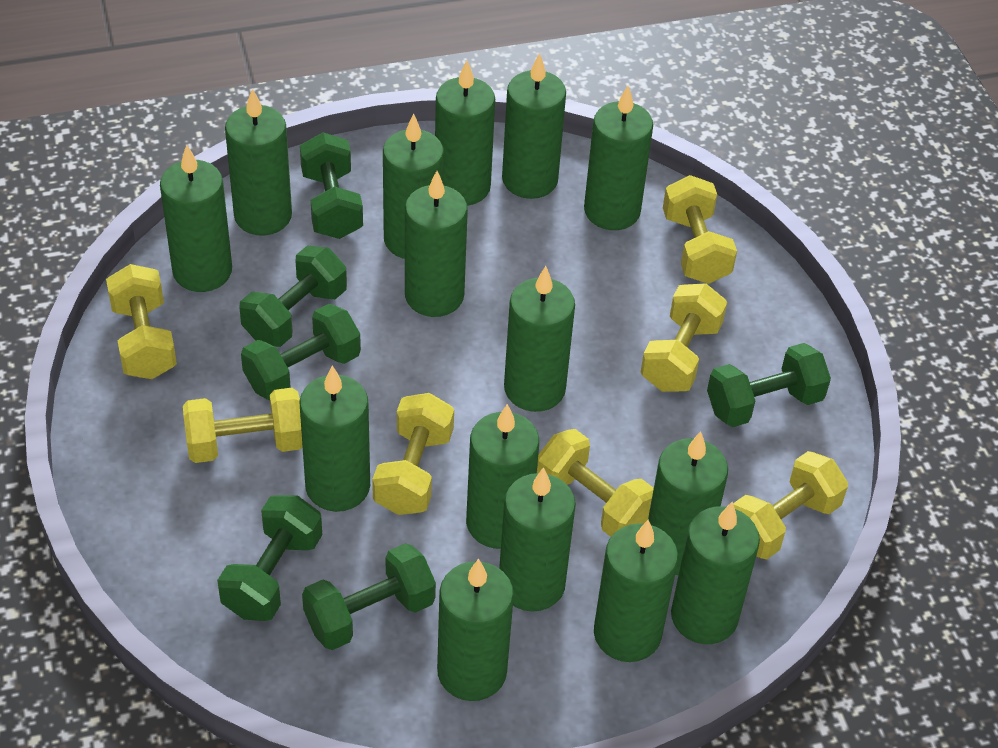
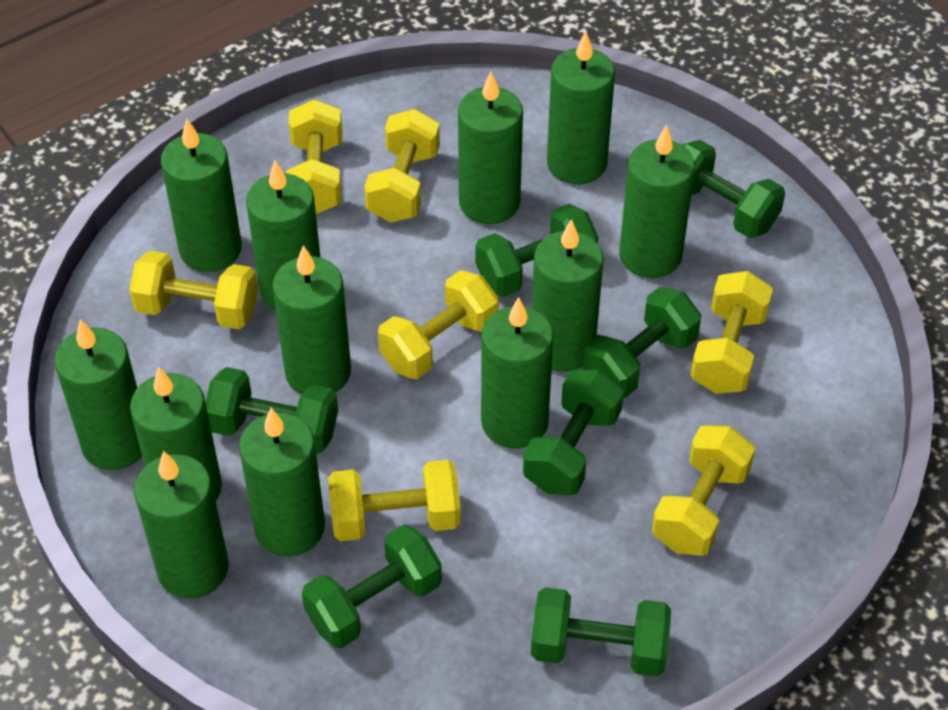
green candle: [160,145,232,292] [225,88,292,236] [299,366,370,512] [383,113,444,259] [405,171,468,317] [435,61,495,206] [437,559,514,701] [466,404,539,549] [499,467,576,612] [502,53,566,199] [504,266,575,412] [584,86,653,230] [594,520,678,662] [648,431,728,575] [671,502,760,644] = 15 -> [54,319,142,470] [130,366,222,501] [134,451,228,599] [161,119,242,272] [239,408,325,557] [246,160,321,310] [272,245,351,395] [458,71,523,224] [481,297,554,449] [532,219,604,372] [547,31,615,184] [619,125,695,278] = 12
green dumbbell: [217,495,322,621] [239,246,347,347] [241,304,361,400] [300,132,363,239] [302,543,436,650] [707,343,831,427] = 6 -> [205,367,338,454] [302,525,442,648] [475,204,598,297] [523,369,624,495] [531,587,671,676] [583,287,701,398] [682,140,785,238] = 7

